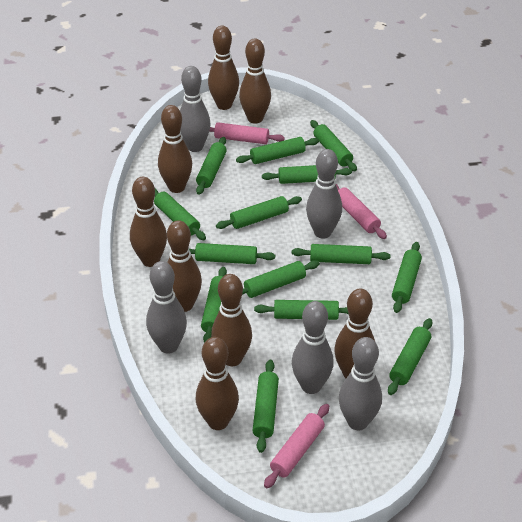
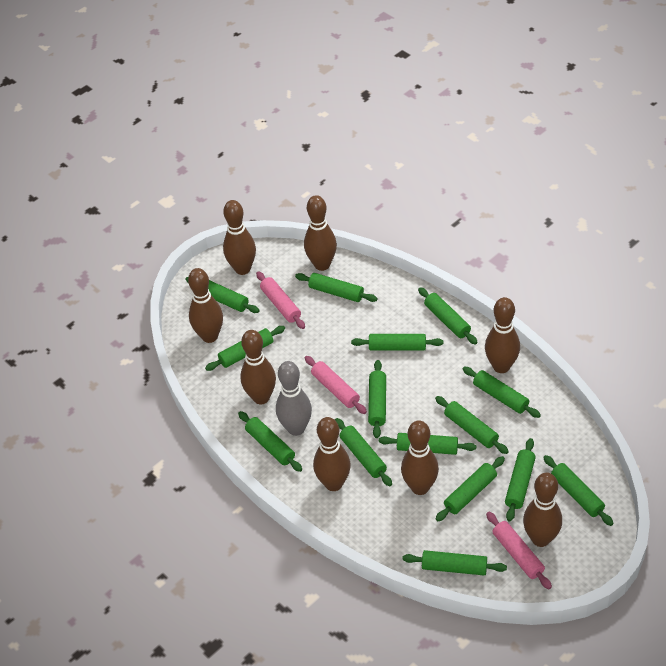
green rolling pin: [154,189,206,240] [189,243,275,264] [196,137,227,195] [201,267,227,343] [216,196,302,229] [236,137,319,164] [242,260,320,298] [252,360,279,453] [254,300,349,320] [262,165,352,184] [292,244,391,264] [310,120,357,171] [388,318,432,395] [392,242,422,313] = 14 -> [186,277,259,313] [205,326,285,371] [238,411,302,472] [295,273,378,302] [335,418,392,486] [351,334,444,351] [368,360,386,438] [379,433,476,455] [402,550,507,575] [418,287,478,345] [435,396,509,454] [436,456,505,521] [463,367,541,418] [505,438,536,522] [543,455,614,526] = 15
grey bowling pin: [146,261,187,353] [180,66,210,152] [292,301,334,394] [306,149,342,239] [339,337,382,430] = 5 -> [276,361,312,436] = 1

